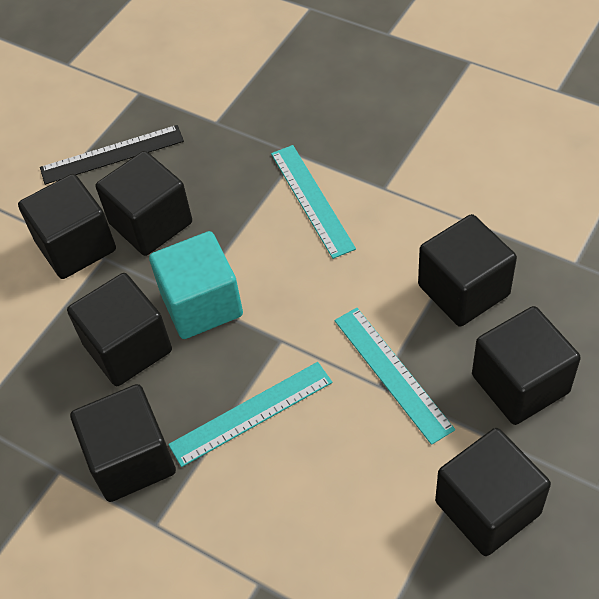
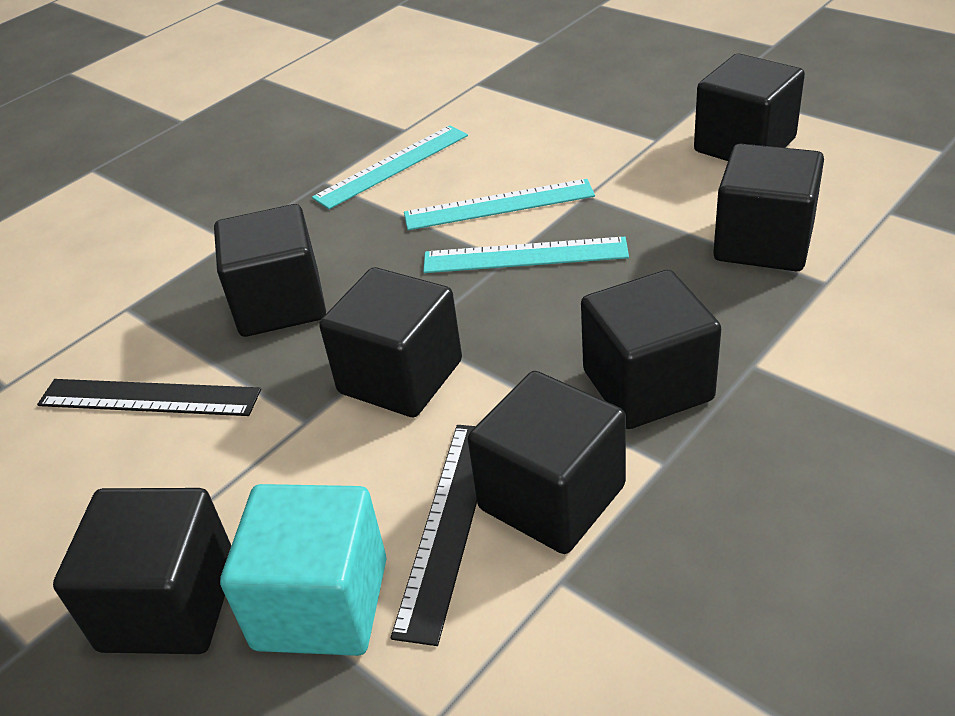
black ruler: [40,125,184,185] = 1 -> [37,379,261,416] [391,425,477,646] = 2

